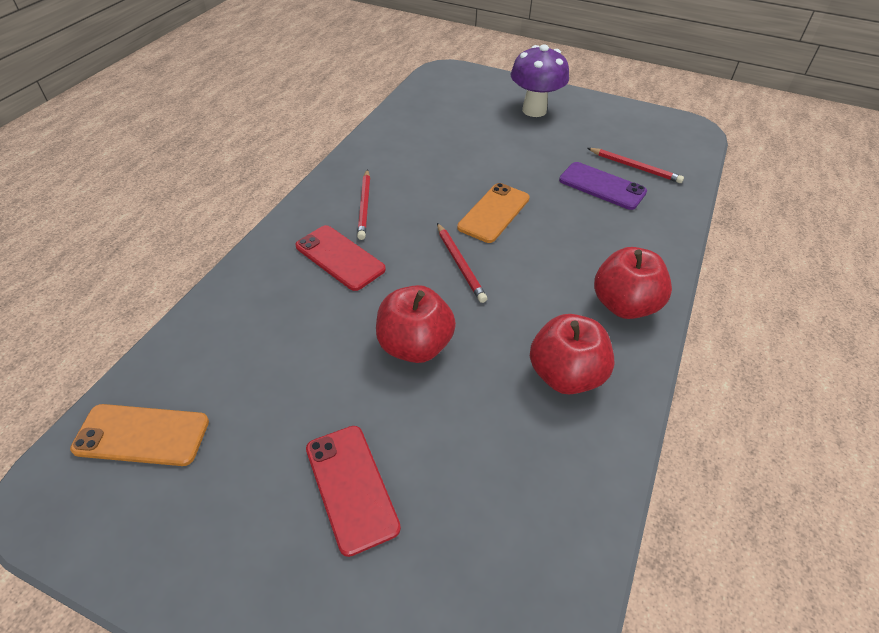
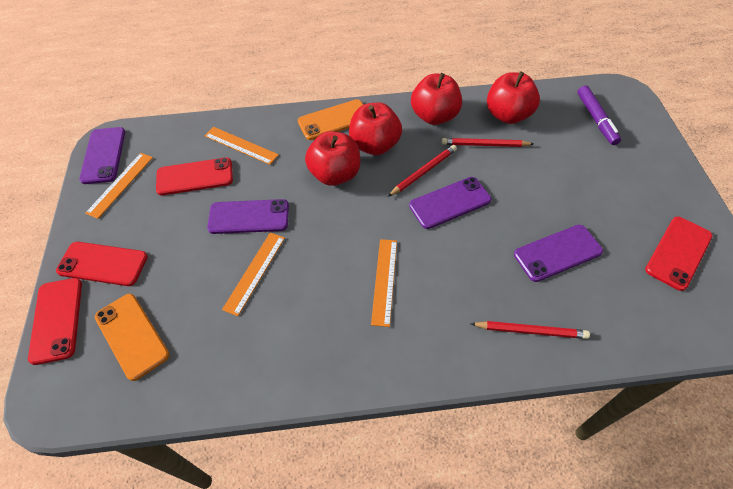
orange ruler: none = 0 -> [85,153,153,219] [205,127,279,165] [222,232,285,316] [371,239,397,327] = 4
purple marker: none = 0 -> [577,85,621,145] = 1
purple mushroom: [511,44,569,117] = 1 -> none = 0
purple phone: [559,162,647,210] = 1 -> [79,127,125,184] [207,199,289,234] [409,177,491,229] [514,225,603,282] = 4
red apple: [376,285,456,363] [530,314,614,394] [594,247,672,319] = 3 -> [305,131,360,186] [349,102,402,155] [411,73,462,125] [487,71,540,124] = 4
red phone: [296,225,386,291] [306,426,401,557] = 2 -> [28,278,82,365] [56,242,148,286] [156,157,233,195] [645,217,713,291] = 4

